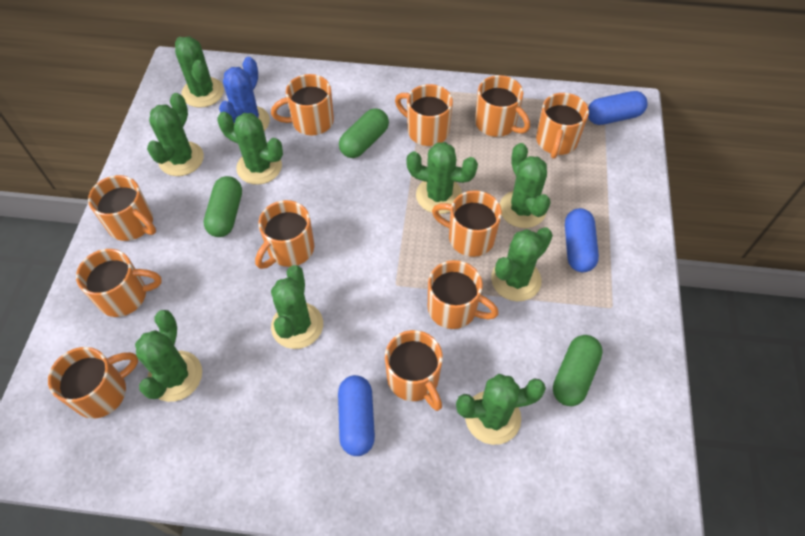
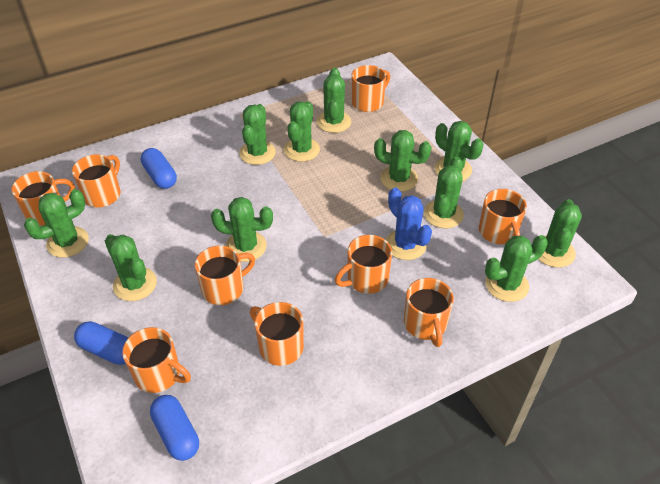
green cactus: [135,310,202,402] [147,93,204,176] [175,36,224,108] [217,112,283,185] [271,265,323,349] [406,142,478,214] [456,374,546,445] [491,227,553,301] [500,143,551,228] = 9 -> [24,189,89,258] [105,234,157,301] [211,197,273,262] [239,104,276,165] [284,101,320,162] [317,68,351,133] [374,130,431,192] [424,157,464,228] [435,121,483,181] [485,235,548,302] [538,199,582,268] = 11
green capsule: [204,176,242,237] [339,108,389,158] [553,335,603,406] = 3 -> none = 0
orange mug: [48,347,138,419] [76,249,162,317] [88,175,156,241] [255,200,314,269] [271,74,334,135] [385,330,443,411] [395,84,453,146] [428,260,499,329] [432,190,502,257] [475,75,530,137] [536,93,589,159] = 11 -> [11,171,75,226] [72,154,121,207] [122,327,191,393] [195,246,255,305] [250,302,304,366] [335,235,392,294] [352,65,390,112] [404,278,454,347] [479,189,527,244] = 9

